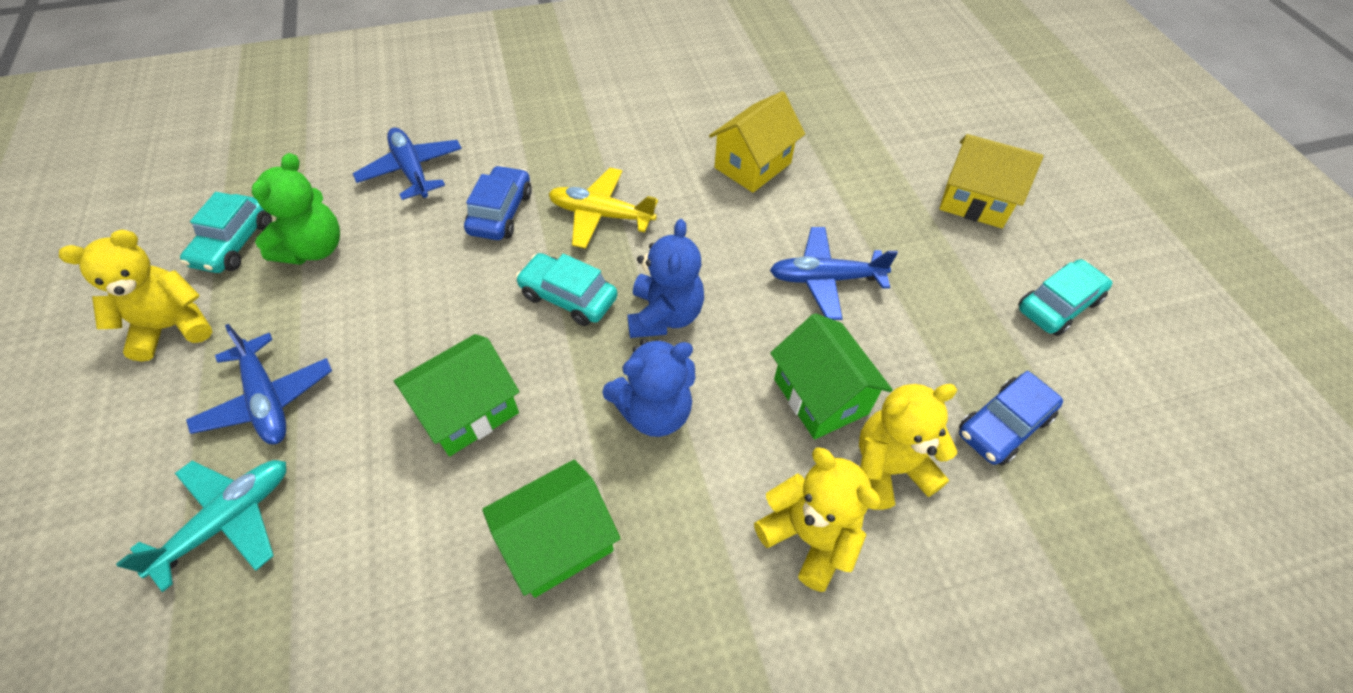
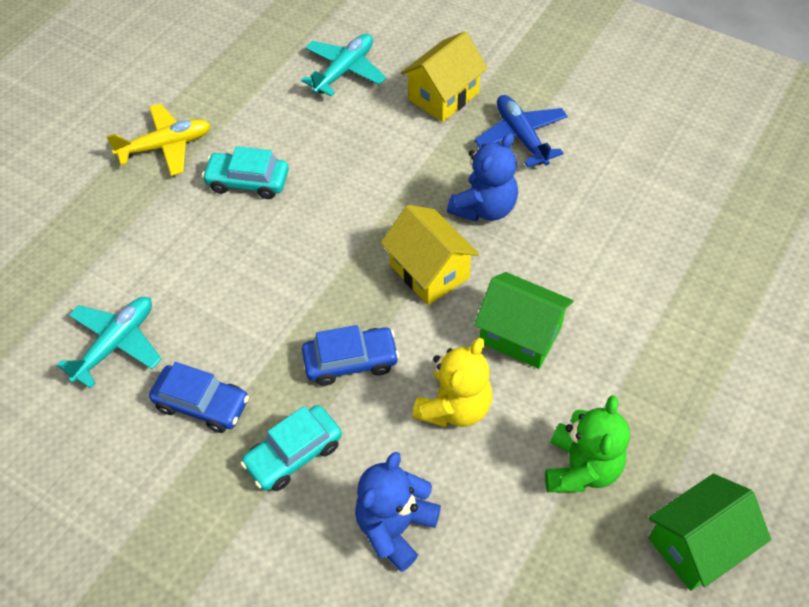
blue plane: [186,324,332,444] [352,127,462,200] [770,227,898,320] = 3 -> [474,95,568,168] = 1
green house: [394,334,519,456] [482,460,621,598] [770,313,893,439] = 3 -> [474,272,573,369] [648,474,771,591] = 2
turquoise car: [180,192,272,273] [516,253,618,326] [1018,259,1113,336] = 3 -> [202,146,289,199] [240,405,342,491] = 2
turquoise plane: [116,460,286,592] = 1 -> [57,297,162,389] [301,34,386,97] = 2
yellow teddy bear: [59,230,212,362] [754,447,881,592] [859,384,957,510] = 3 -> [412,338,492,427] = 1

